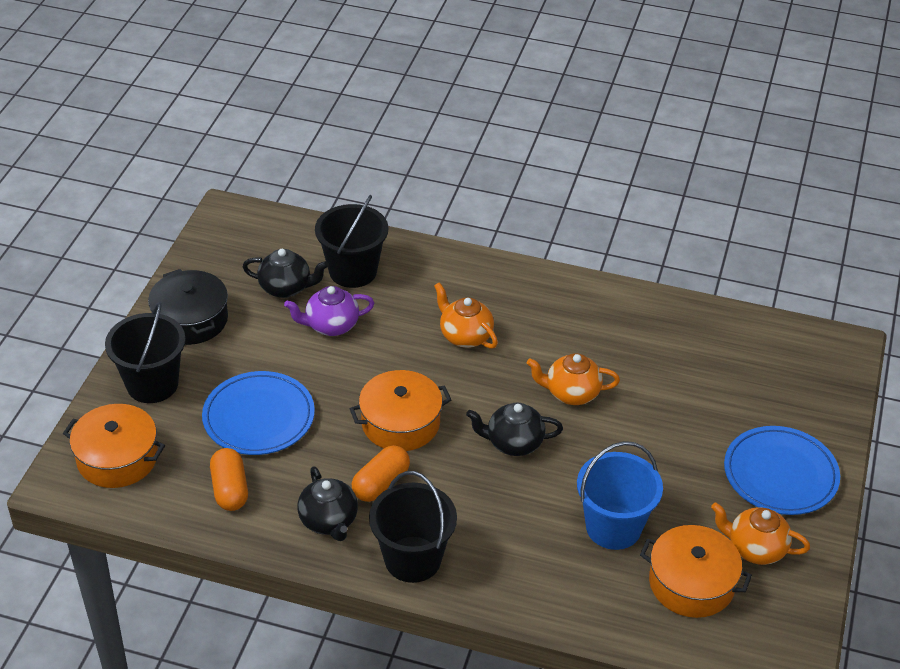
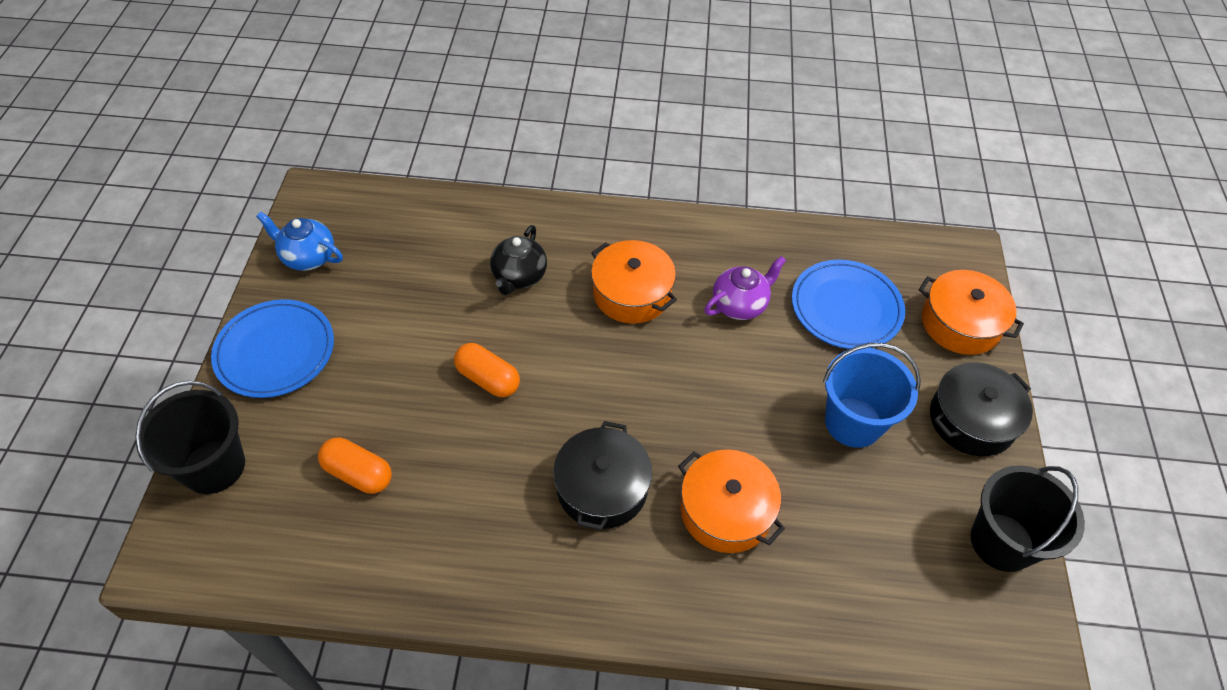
black bucket: [105,302,186,403] [315,195,388,288] [369,471,457,583] = 3 -> [135,381,245,494] [971,465,1085,572] = 2
black pot: [148,269,228,345] = 1 -> [553,421,652,530] [930,362,1033,456] = 2
black teapot: [243,249,328,298] [297,466,358,541] [466,402,563,456] = 3 -> [490,225,547,295] = 1
blue teapot: none = 0 -> [256,212,343,271] = 1
orange teapot: [434,282,498,349] [527,353,620,405] [711,503,810,565] = 3 -> none = 0

